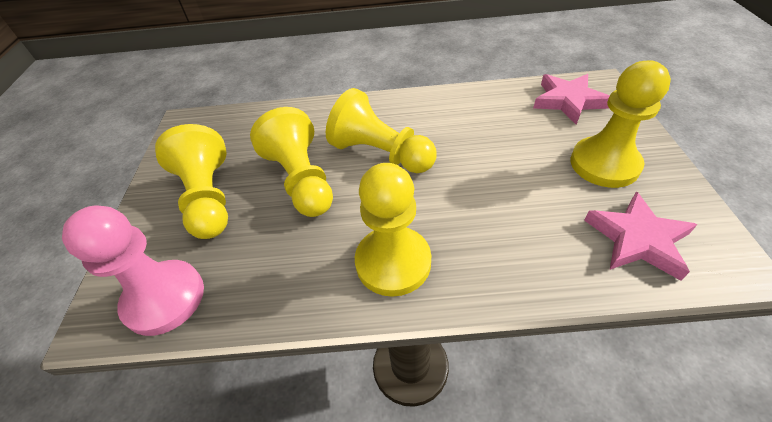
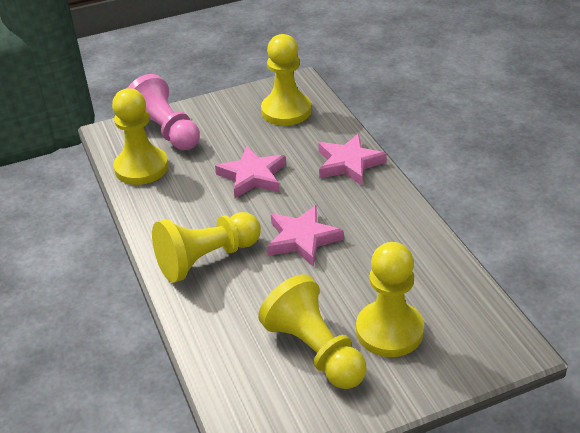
pink star: [533,74,610,125] [584,191,698,281] = 2 -> [215,146,286,198] [267,205,344,267] [318,134,387,185] = 3

